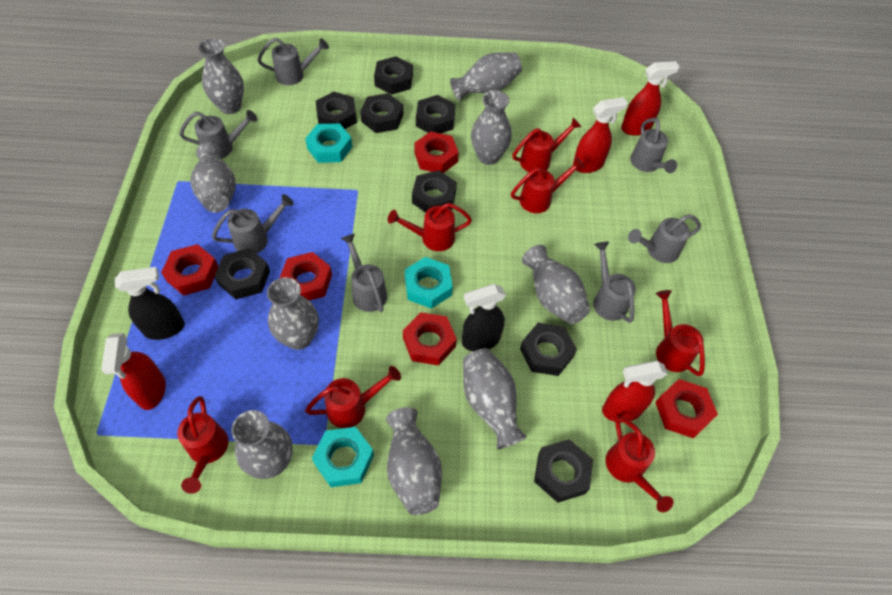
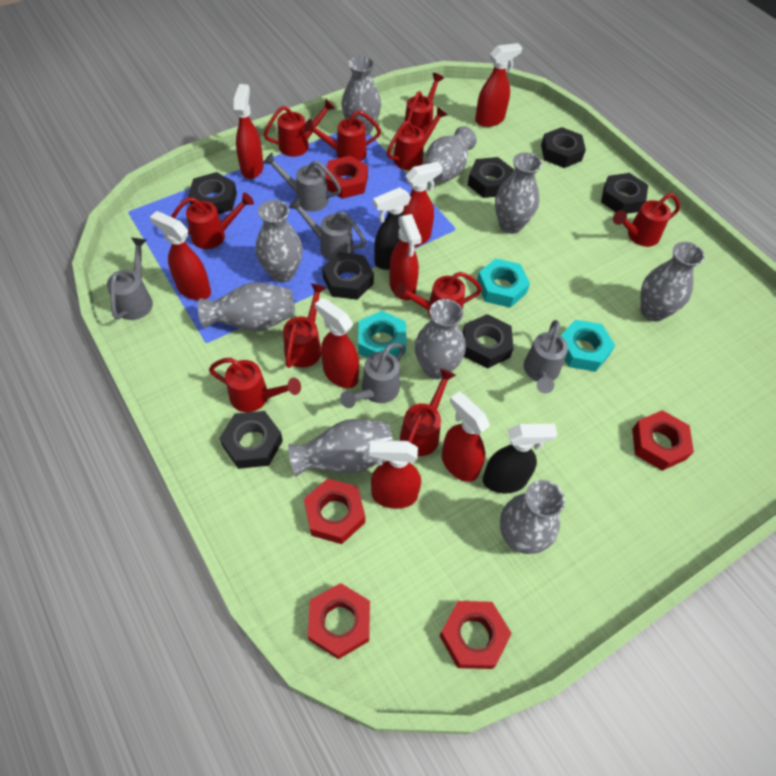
black nut: [214,248,270,299] [316,92,357,129] [360,93,403,133] [374,56,413,95] [412,170,457,213] [416,95,456,134] [520,323,577,376] [534,439,593,503] = 8 -> [188,172,237,215] [219,411,283,469] [322,252,374,300] [463,314,514,369] [468,157,514,198] [541,127,586,168] [601,173,648,214] = 7
grey watering can: [179,110,257,159] [212,194,294,254] [257,38,329,85] [341,233,387,312] [593,242,636,323] [628,214,701,263] [630,118,677,173] = 7 -> [107,237,153,320] [263,153,341,212] [289,197,366,260] [340,343,405,408] [524,320,568,394] = 5
red spray bottle: [101,333,166,410] [573,97,628,173] [602,361,668,423] [621,61,679,136] = 4 -> [150,211,211,300] [234,84,264,179] [315,298,359,388] [369,440,421,509] [389,214,422,300] [403,162,443,247] [442,391,490,482] [475,43,522,127] = 8
red watering can: [177,396,228,494] [305,366,401,428] [388,203,472,251] [511,157,585,213] [512,117,581,172] [606,416,673,512] [656,290,705,376] = 7 -> [171,192,254,249] [209,358,301,412] [264,99,335,157] [283,283,327,368] [304,110,381,161] [387,107,447,170] [394,272,482,319] [400,368,456,456] [405,73,444,134] [613,193,680,247] = 10

